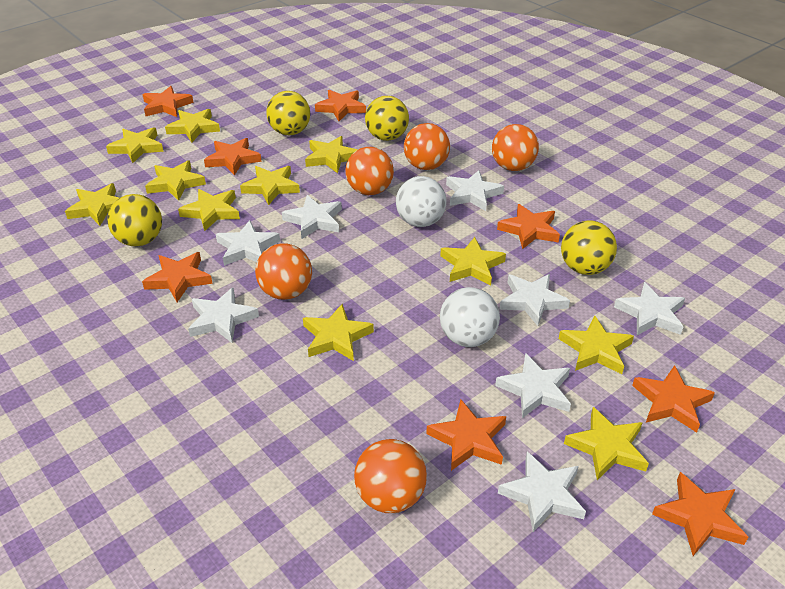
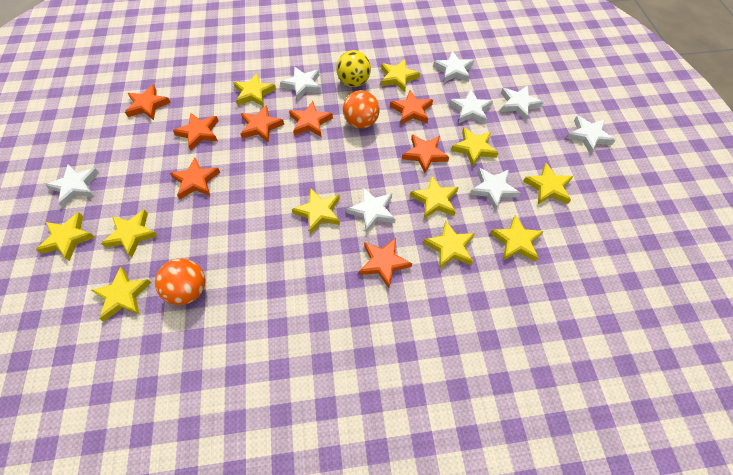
orange ball: [255,243,312,300] [345,147,394,195] [354,439,427,513] [404,123,450,170] [492,124,539,171] = 5 -> [155,259,205,305] [343,90,380,129] = 2
white ball: [396,176,446,227] [440,287,500,347] = 2 -> none = 0
yellow ball: [107,194,162,246] [266,91,310,135] [365,96,409,141] [561,220,617,275] = 4 -> [336,50,371,87] = 1

